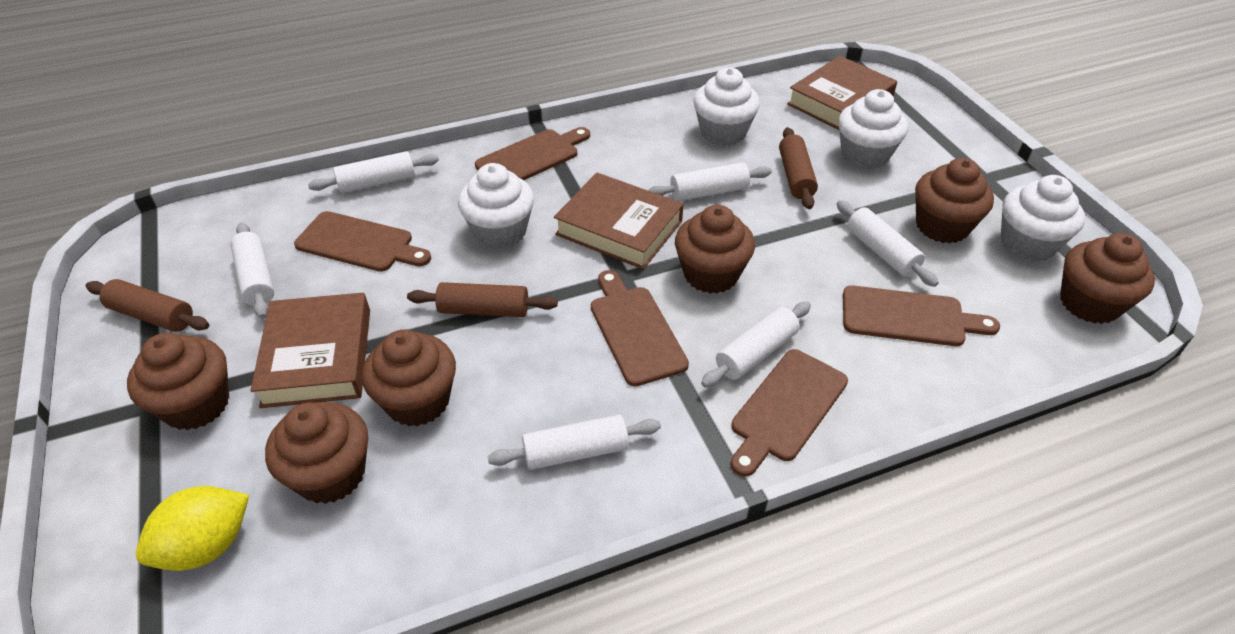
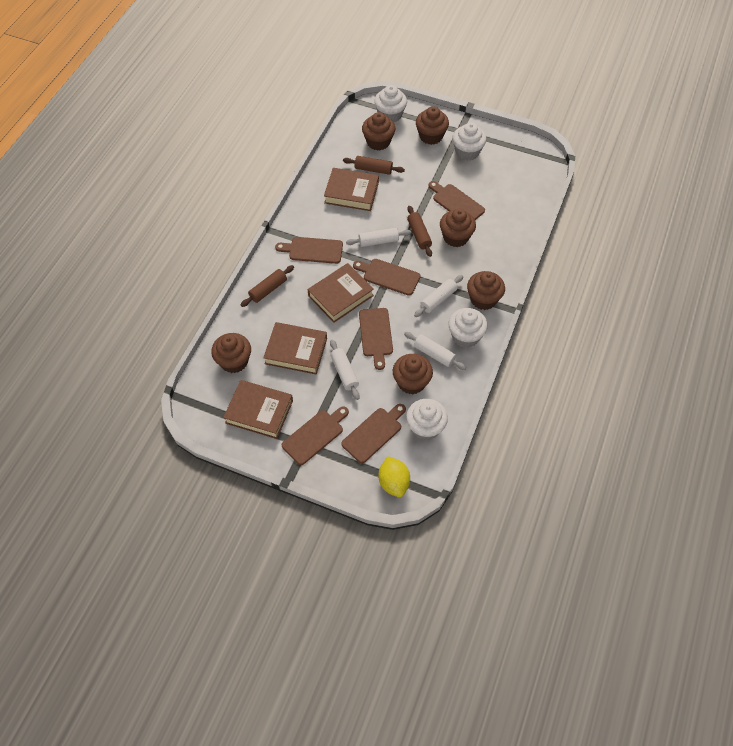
brown book: [250,293,370,408] [554,173,683,270] [787,56,897,130] = 3 -> [223,380,293,439] [263,322,327,375] [308,263,374,323] [324,168,379,211] = 4
brown cutting board: [294,211,431,272] [475,127,590,180] [591,270,689,386] [731,349,848,477] [843,285,1000,346] = 5 -> [275,237,343,264] [282,406,349,465] [341,404,406,463] [353,259,420,296] [359,308,393,370] [428,181,485,220] = 6
white rolling pin: [230,223,274,319] [308,151,439,193] [488,415,661,470] [648,162,772,201] [701,301,811,388] [836,200,939,287] = 6 -> [330,340,360,400] [346,228,411,247] [404,332,466,370] [414,275,463,317] = 4

